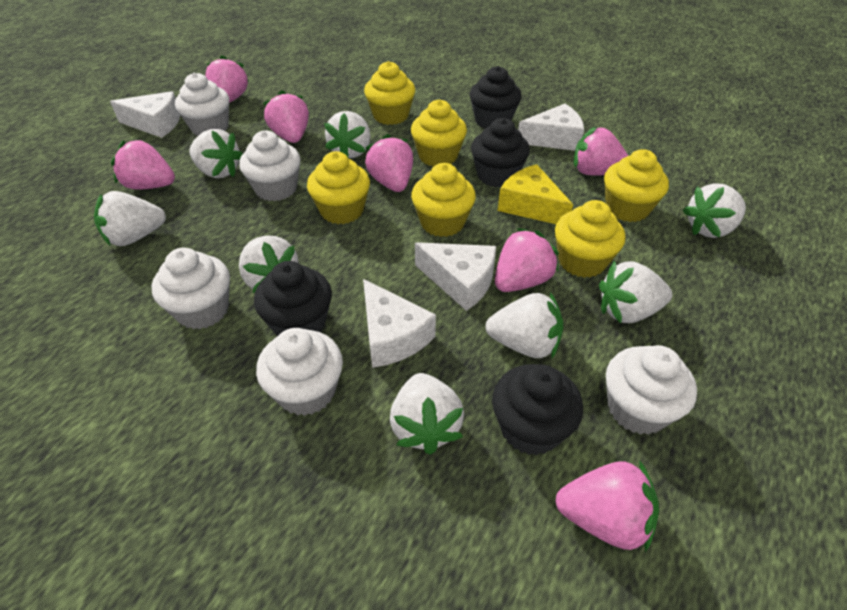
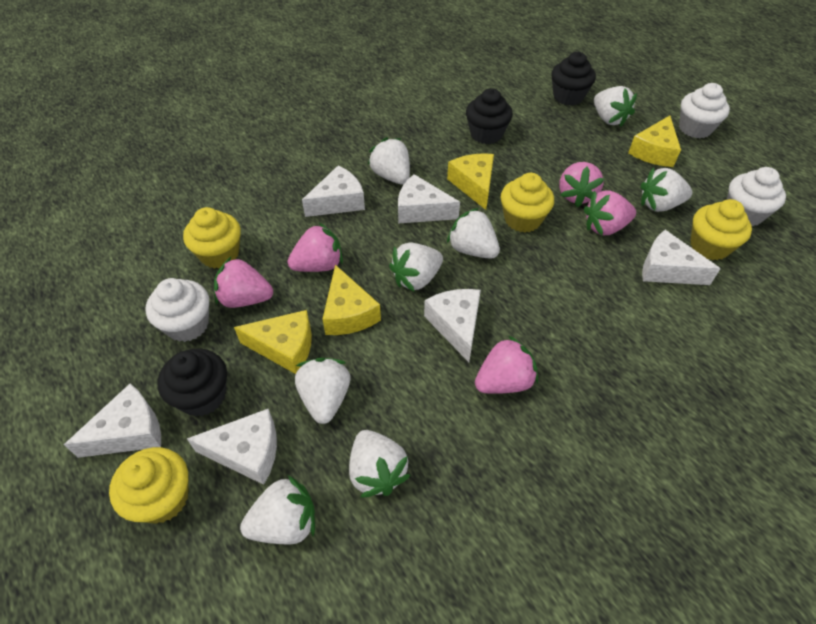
black cupcake: [254,261,332,336] [469,66,521,129] [471,118,530,188] [492,364,583,455] = 4 -> [157,348,227,416] [466,88,513,144] [552,52,596,105] = 3
pink strawberry: [111,139,175,190] [205,55,249,103] [263,90,309,143] [365,134,413,192] [495,228,559,292] [555,460,659,552] [574,127,628,176] = 7 -> [214,257,273,308] [287,223,343,272] [475,335,538,394] [559,162,604,207] [584,190,636,235] = 5
white cheese: [110,91,180,138] [363,279,436,368] [415,242,496,311] [518,104,584,151] = 4 -> [64,384,161,458] [187,409,277,485] [302,165,365,217] [398,174,460,223] [424,289,481,362] [642,230,721,285] = 6
white cupcake: [151,248,230,329] [175,73,229,136] [239,131,301,201] [256,328,343,416] [606,345,697,435] = 5 -> [146,278,209,342] [679,83,730,139] [727,167,786,226] = 3
yellow cheese: [498,164,573,224] = 1 -> [234,310,312,374] [323,265,381,335] [447,153,494,210] [628,116,681,167] = 4
yellow cupcake: [307,151,370,224] [364,61,415,125] [411,100,467,167] [411,163,476,237] [555,200,625,278] [604,149,669,222] = 6 -> [109,447,189,524] [183,207,241,269] [501,173,554,232] [690,199,752,260] = 4

